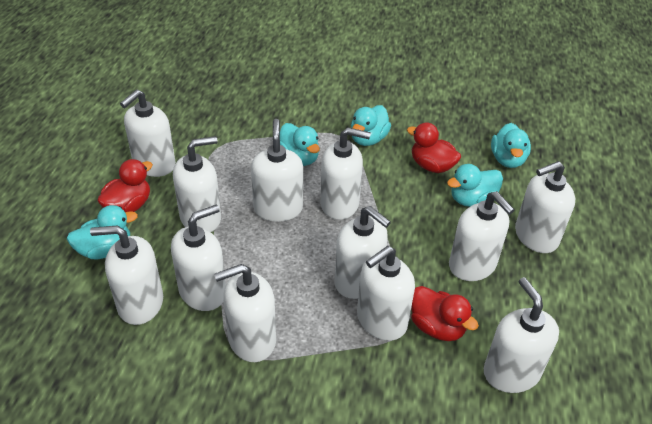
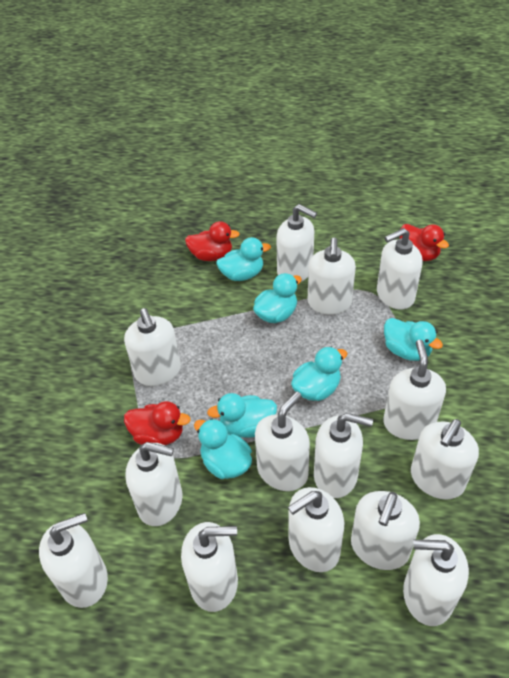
turquoise duck: [67,205,138,260] [280,123,320,166] [351,105,391,146] [447,164,503,207] [491,123,531,168] = 5 -> [194,418,252,479] [207,393,277,438] [216,237,271,281] [253,273,302,323] [291,347,347,401] [384,318,443,361] = 6
white soap dispenser: [90,225,163,325] [120,90,176,177] [171,205,226,311] [173,136,221,232] [214,264,276,362] [251,119,303,222] [320,127,371,220] [334,206,391,299] [357,246,415,341] [449,191,515,281] [484,277,559,393] [515,161,575,253] = 12 -> [39,513,108,608] [124,308,181,386] [125,442,182,526] [181,522,238,612] [255,391,310,491] [276,204,317,282] [288,487,344,572] [308,237,356,315] [314,413,373,498] [351,491,420,570] [377,228,423,310] [383,340,446,440] [403,534,469,626] [411,419,479,500] = 14

